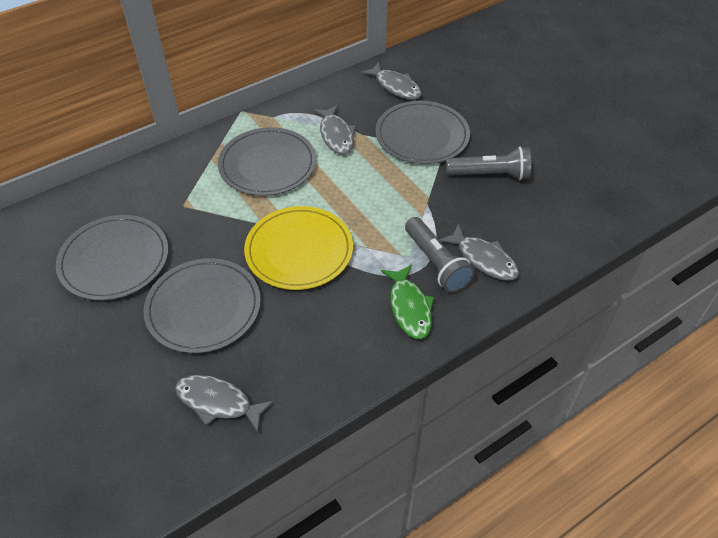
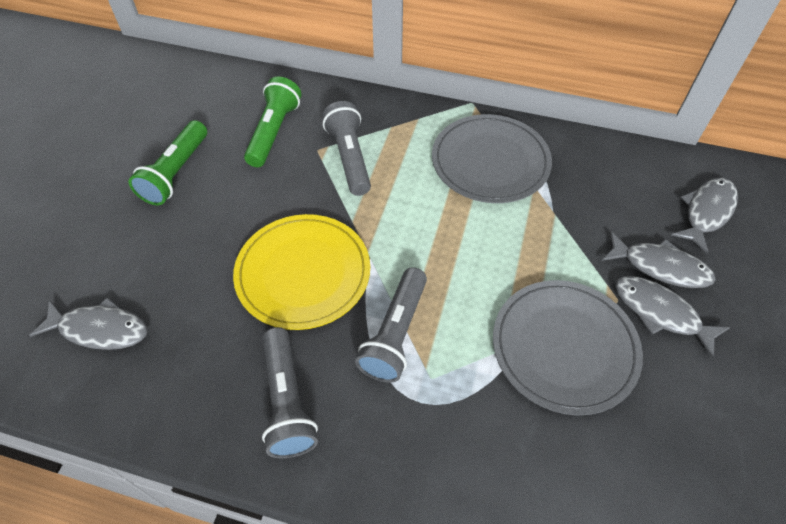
green fish: [381,264,434,339] = 1 -> none = 0
green flashlight: none = 0 -> [129,120,207,205] [244,77,301,167] = 2
grey flashlight: [405,217,475,293] [446,147,531,180] = 2 -> [262,327,318,458] [322,101,371,196] [355,267,427,383] = 3
grey plate: [56,215,168,300] [143,258,261,353] [218,127,316,196] [375,101,470,164] = 4 -> [432,114,552,203] [493,280,643,415] = 2

